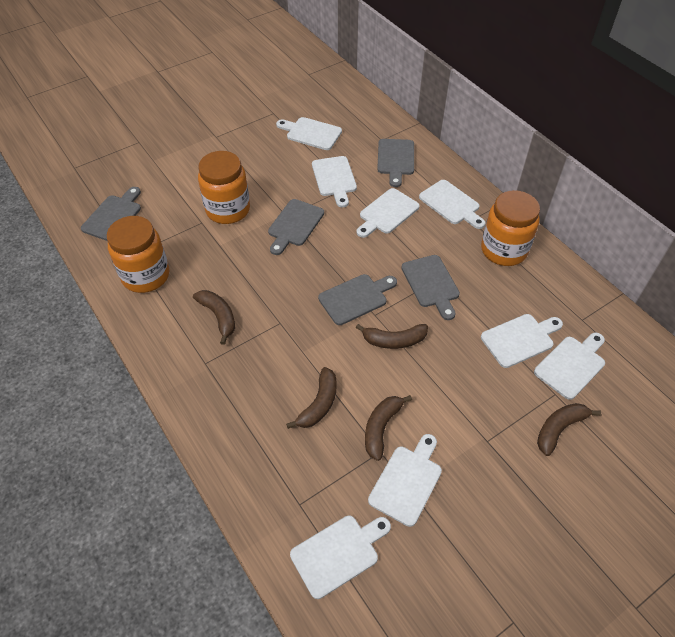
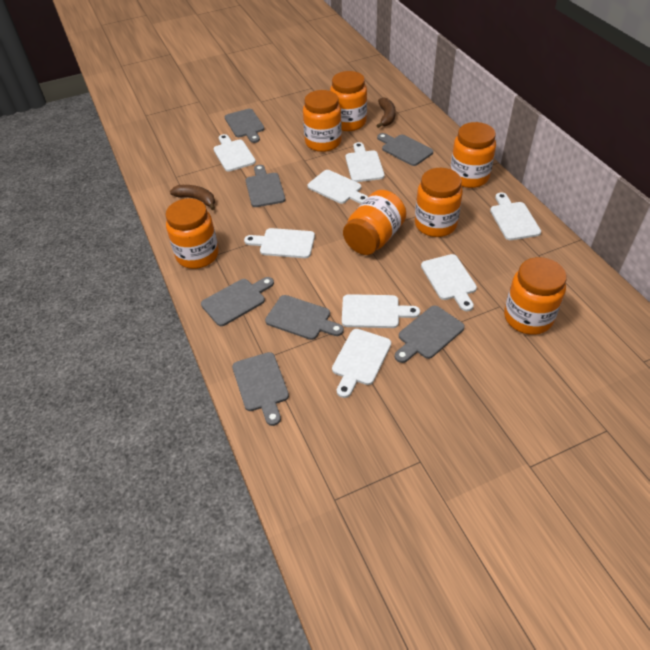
brown banana: [193,290,235,345] [286,367,337,429] [356,324,428,349] [365,395,412,461] [537,403,601,456] = 5 -> [170,185,215,210] [376,98,396,128] = 2
grey cutting board: [81,187,141,241] [268,199,324,255] [318,274,397,325] [377,139,414,187] [401,255,460,320] = 5 -> [201,277,274,326] [225,109,264,143] [232,352,289,426] [246,165,285,207] [265,295,344,340] [377,133,433,166] [395,305,465,363] = 7
orange jar: [107,216,169,293] [198,151,250,224] [481,190,540,266] = 3 -> [165,198,219,269] [303,90,342,152] [330,71,367,131] [343,190,406,255] [415,168,463,237] [450,122,496,188] [504,257,567,335] = 7

